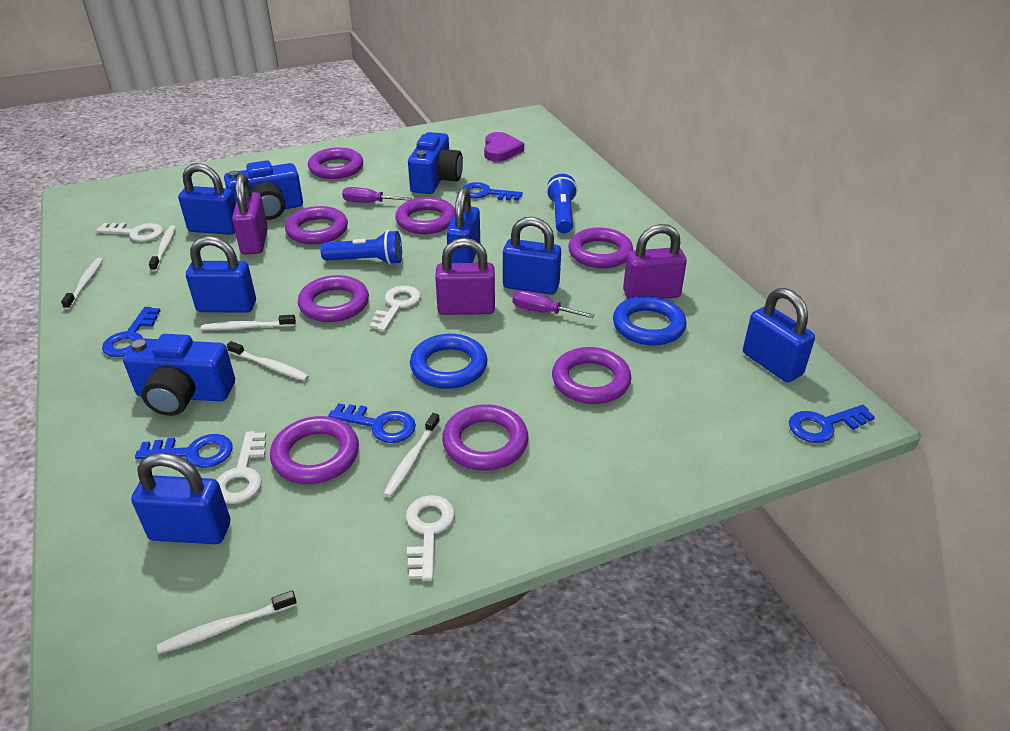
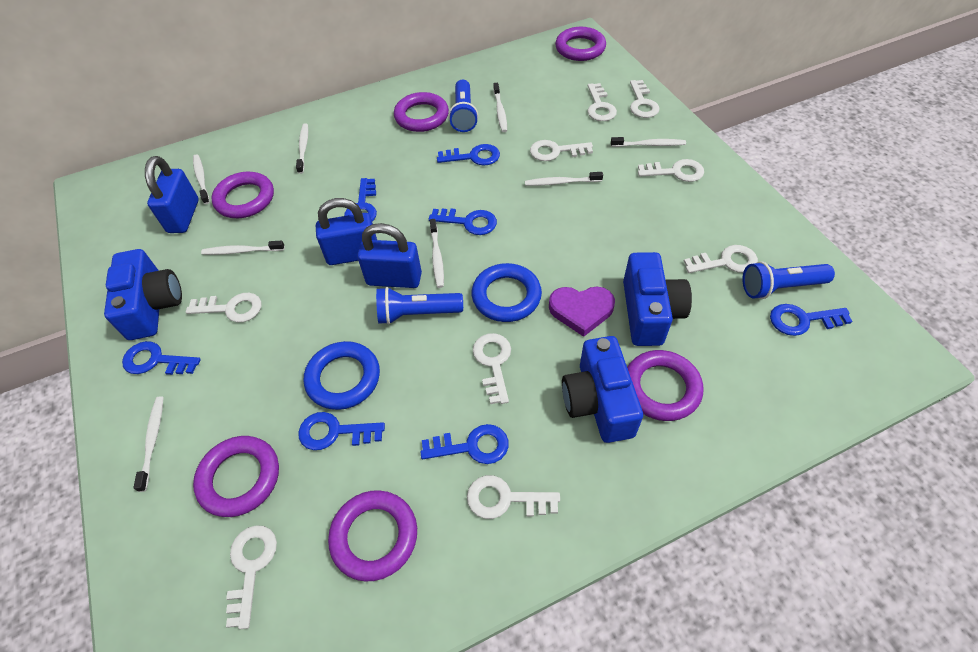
blue flashlight: [320,230,402,265] [546,174,577,233] = 2 -> [376,287,463,325] [449,79,478,132] [743,261,835,299] = 3
blue key: [102,307,160,357] [135,434,233,468] [328,403,416,443] [463,182,523,201] [789,405,875,443] = 5 -> [122,341,201,375] [298,412,385,450] [344,178,377,221] [421,424,509,464] [429,209,497,235] [437,144,500,166] [770,304,853,336] = 7
blue padlock: [131,453,230,544] [178,163,236,235] [186,236,256,313] [447,187,480,263] [503,217,561,295] [743,288,815,382] = 6 -> [145,156,199,233] [316,198,377,265] [357,223,422,288] = 3
purple padlock: [232,173,268,254] [435,238,495,315] [623,224,687,299] = 3 -> none = 0
purple ring: [270,416,359,484] [285,206,348,244] [298,275,369,322] [308,147,363,179] [395,197,455,234] [442,404,528,470] [552,347,631,404] [568,227,633,268] = 8 -> [193,436,279,517] [211,172,274,218] [328,490,417,581] [394,92,449,132] [555,27,606,61] [627,350,703,421] = 6
purple screwdriver: [342,187,412,203] [512,290,595,318] = 2 -> none = 0
white key: [96,223,163,242] [217,431,266,504] [369,286,421,332] [406,495,455,581] = 4 -> [186,293,261,322] [226,525,277,629] [467,475,560,519] [473,333,511,404] [530,140,593,161] [588,83,617,121] [630,80,659,118] [638,159,704,182] [684,245,758,273] = 9
white toothbrush: [61,258,103,310] [149,225,176,272] [157,590,297,654] [201,315,296,330] [227,341,309,381] [383,413,440,497] = 6 -> [133,396,164,492] [193,154,210,204] [201,241,285,255] [296,123,308,174] [430,219,444,288] [493,83,507,132] [525,172,603,186] [611,137,686,147] = 8

